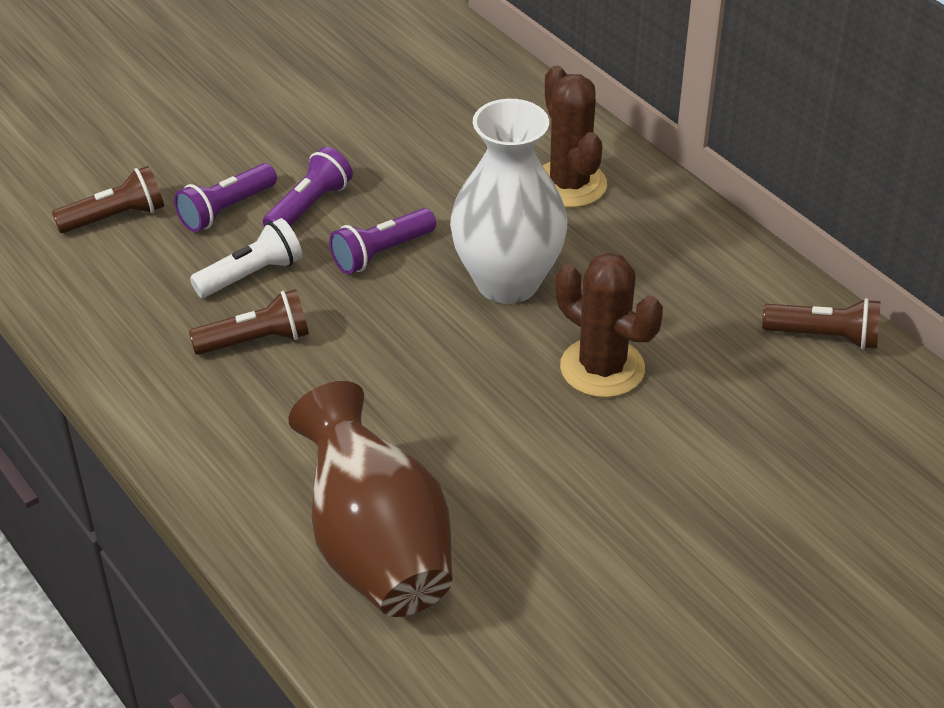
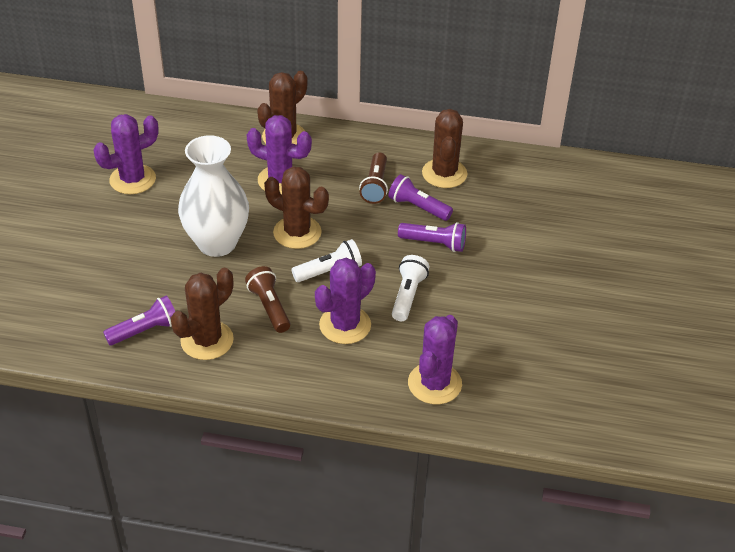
brown cactus: [542,66,607,208] [555,253,663,398] = 2 -> [171,268,234,360] [257,71,307,145] [264,166,329,249] [422,109,467,188] = 4
brown flashlight: [52,166,164,233] [189,289,309,355] [762,298,881,350] = 3 -> [245,266,290,333] [359,152,388,204] = 2
brown vase: [289,381,453,617] = 1 -> none = 0
purple cactus: none = 0 -> [93,114,159,194] [247,115,312,194] [315,258,376,344] [408,315,462,404] = 4
white flashlight: [190,218,302,298] = 1 -> [291,239,362,282] [392,255,429,321] = 2

